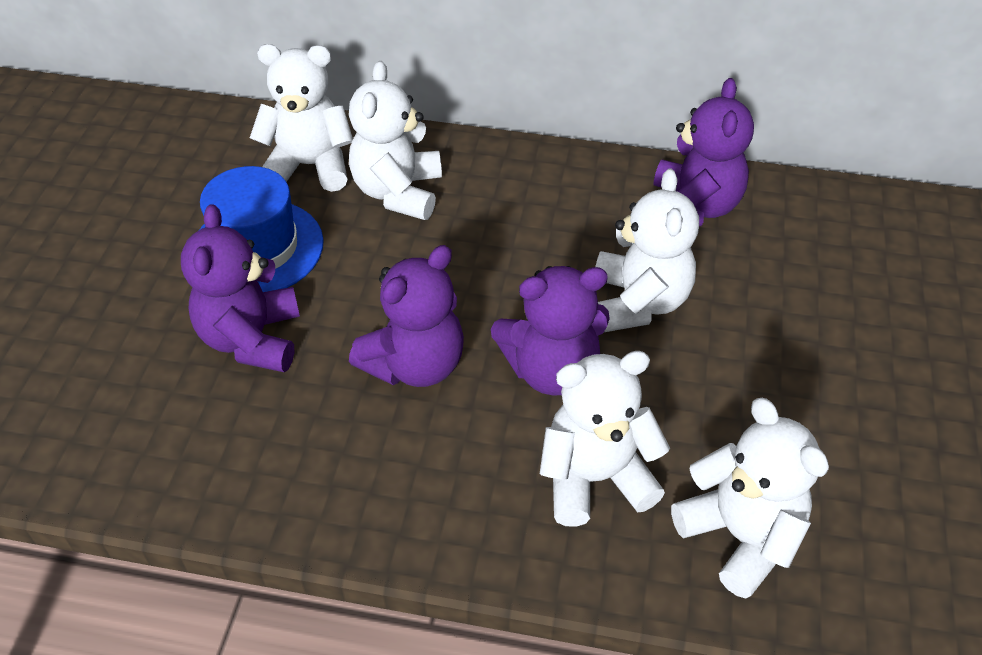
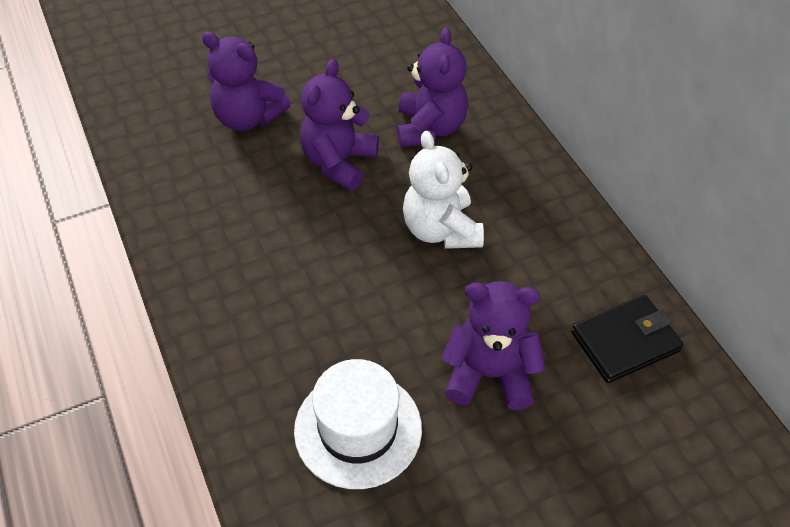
black wallet: none = 0 -> [571,295,683,383] = 1
blue hat: [199,166,324,292] = 1 -> none = 0
white hat: none = 0 -> [294,359,422,489] = 1
white teddy bear: [250,44,353,192] [349,61,442,220] [540,351,670,527] [595,169,699,332] [671,398,829,598] = 5 -> [403,131,484,249] = 1

